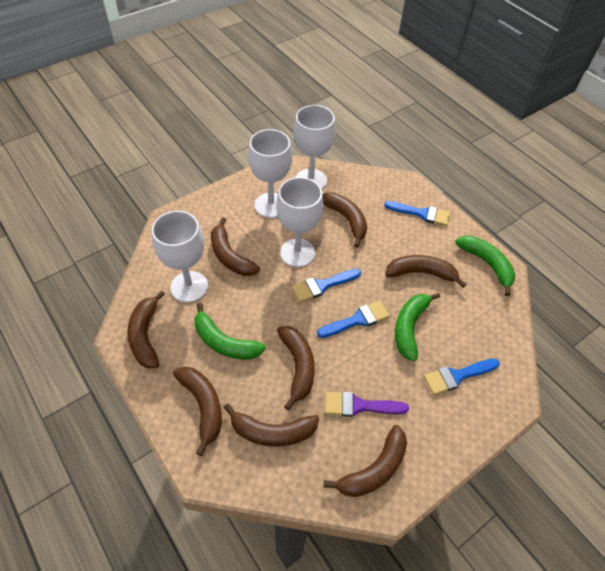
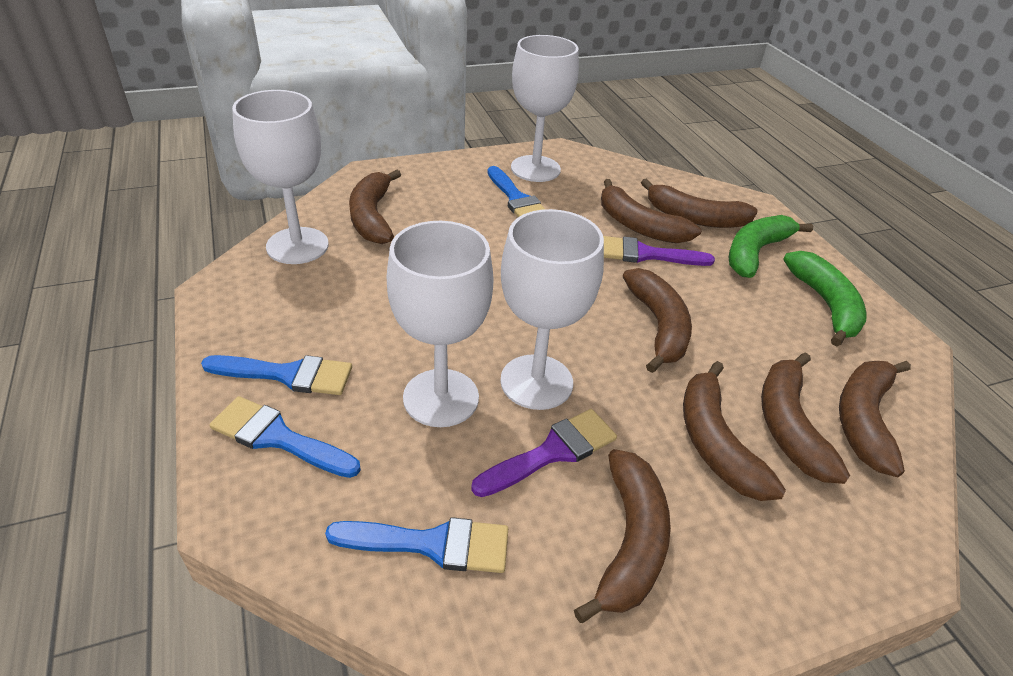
green banana: [195,303,266,359] [395,293,440,361] [455,236,515,296] = 3 -> [729,215,813,278] [783,251,866,347] = 2
purple brush: [325,392,409,417] = 1 -> [471,409,617,497] [603,236,715,266] = 2

